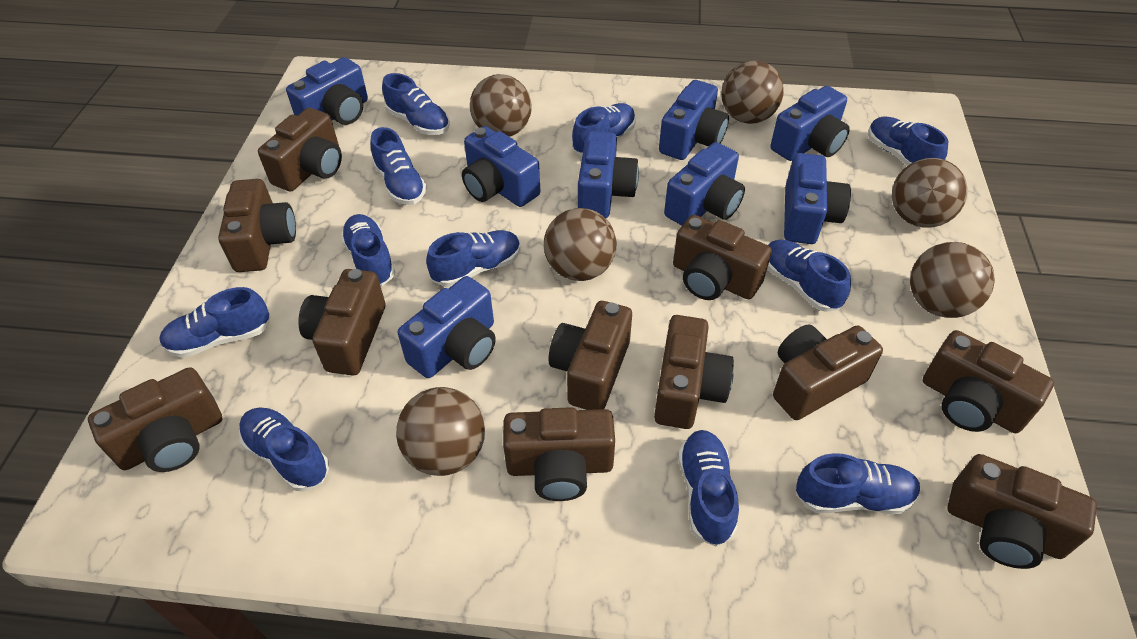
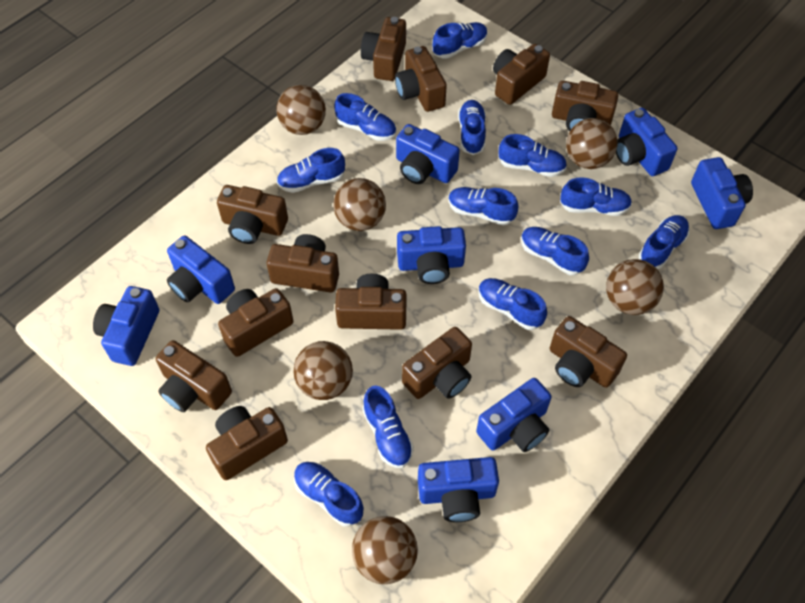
blue shoe: [159,287,271,358] [239,407,329,491] [341,214,395,286] [370,127,427,205] [382,73,450,135] [426,230,521,287] [572,103,636,155] [678,430,739,547] [767,240,851,312] [795,453,921,514] [868,116,948,166] = 11 -> [277,148,345,193] [294,462,364,527] [334,93,396,141] [363,386,414,468] [433,22,488,59] [448,187,518,226] [458,100,486,155] [478,278,547,330] [499,134,567,177] [521,227,589,275] [560,177,632,216] [639,215,689,269] = 12
brown camera: [88,367,222,472] [218,179,296,272] [258,108,342,192] [298,269,385,376] [503,407,615,501] [549,301,632,410] [654,315,734,429] [673,215,772,300] [773,324,883,420] [923,330,1054,433] [948,454,1097,569] = 11 -> [156,340,232,412] [206,406,288,480] [217,185,288,244] [218,288,293,357] [266,234,339,293] [335,274,407,330] [361,17,406,81] [395,46,447,112] [402,327,472,399] [493,44,550,105] [550,316,627,388] [552,81,618,131] = 12

